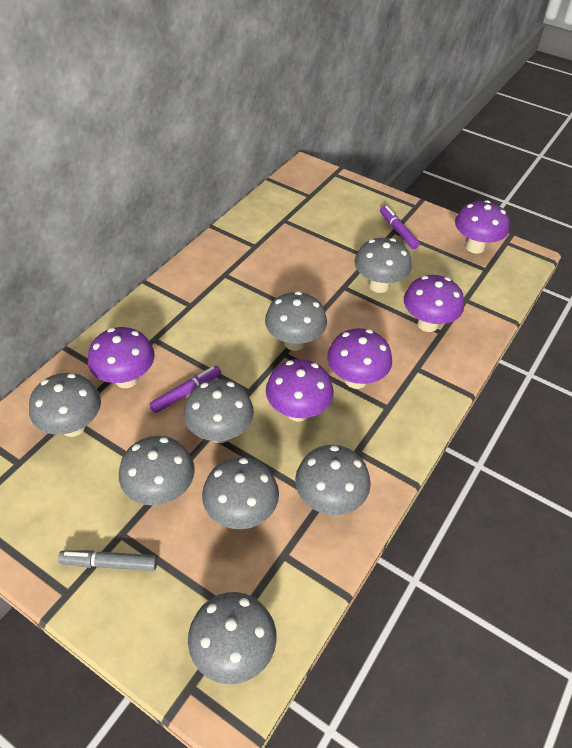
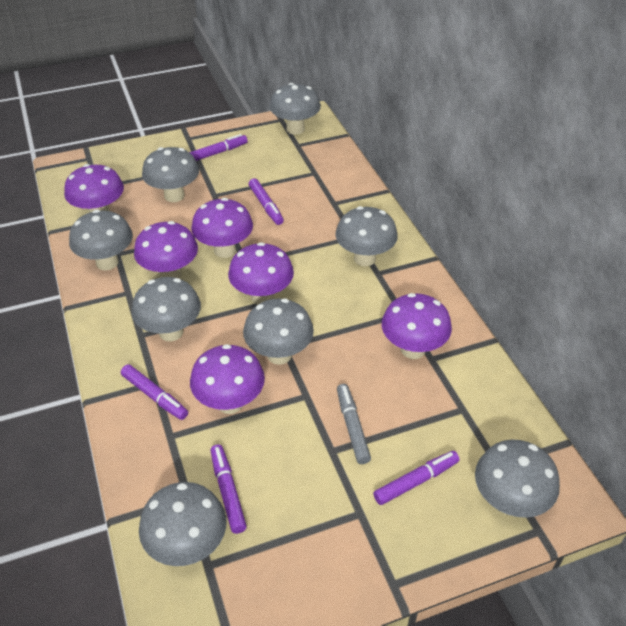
purple marker: [149,366,221,413] [380,206,420,249] = 2 -> [121,364,188,420] [189,134,248,161] [210,444,247,534] [249,178,284,225] [373,451,460,505] = 5
purple mushroom: [88,327,155,388] [266,359,334,422] [327,328,392,389] [404,275,464,332] [455,200,509,254] = 5 -> [64,164,124,213] [134,221,198,278] [190,344,265,414] [191,198,253,258] [228,242,294,305] [382,293,452,359] = 6

